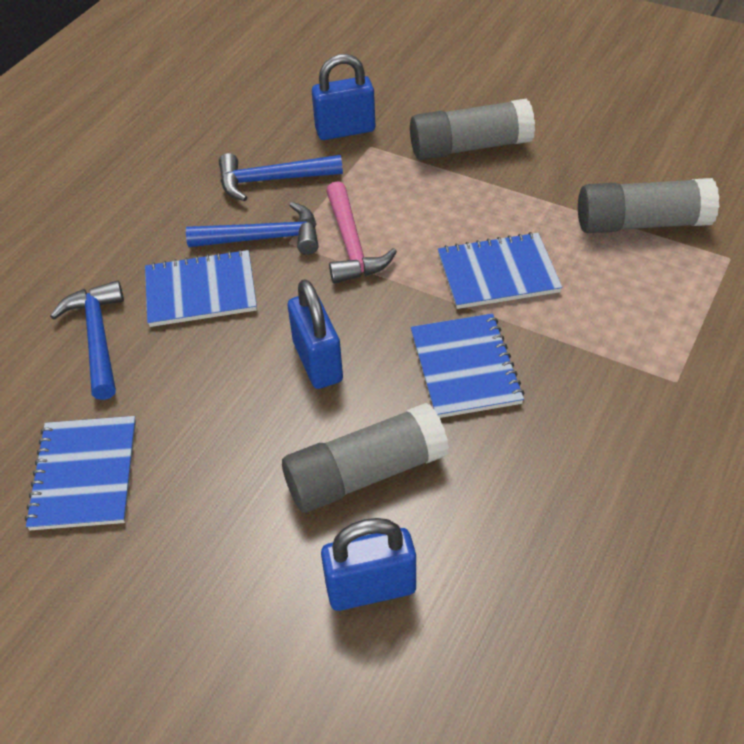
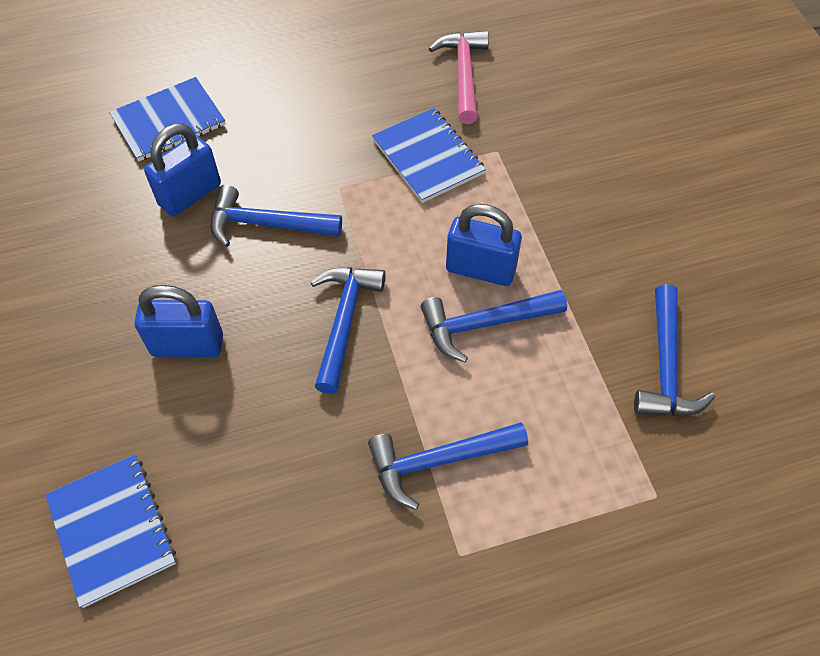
blue hammer: [50,280,124,400] [186,202,319,255] [219,153,343,201] = 3 -> [210,185,342,247] [310,267,386,394] [368,422,528,510] [421,290,567,362] [634,284,715,416] = 5
blue notebook: [25,416,136,530] [145,249,257,327] [411,313,524,418] [438,232,562,309] = 4 -> [45,454,176,608] [109,77,226,162] [372,108,486,203] = 3
grey glue stick: [282,403,449,513] [410,98,535,160] [578,178,719,233] = 3 -> none = 0

